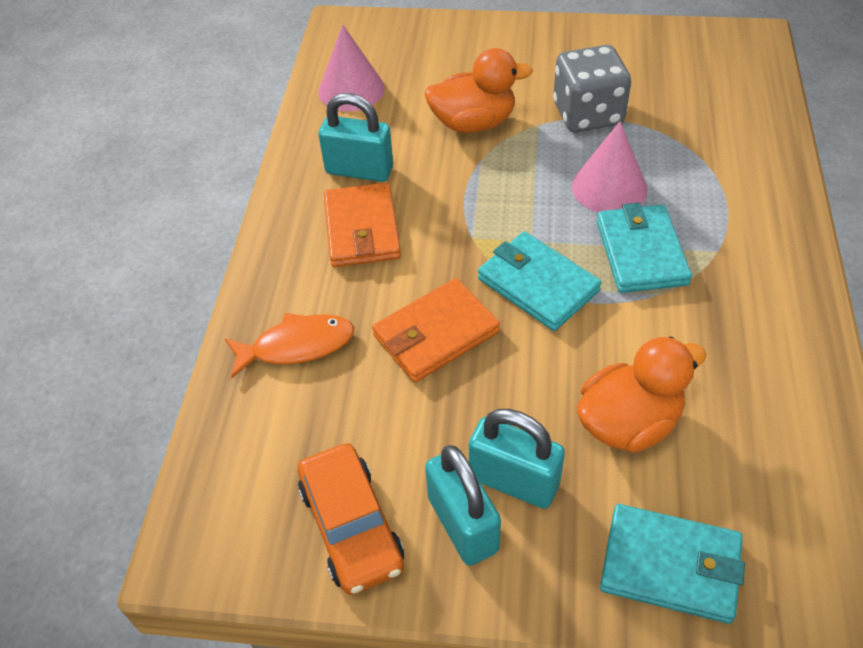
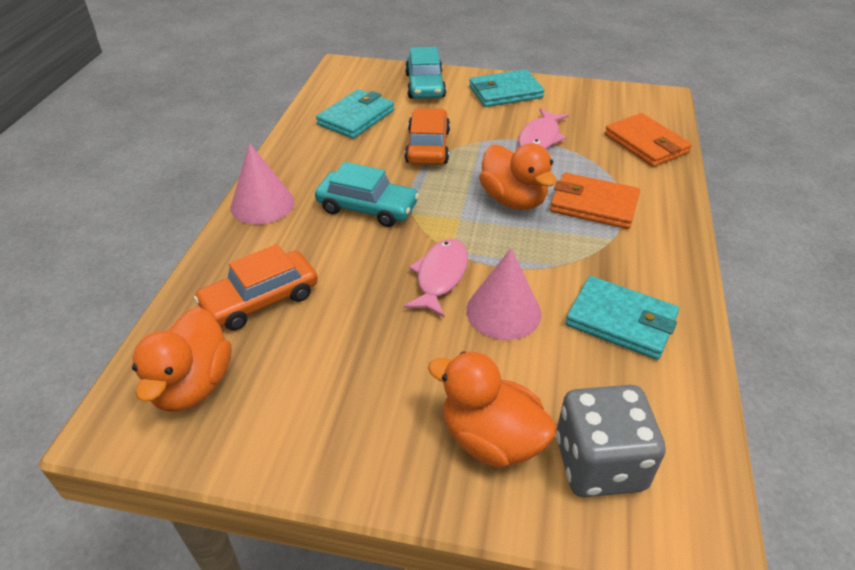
orange car: [298,443,404,595] = 1 -> [194,244,318,331] [405,108,450,165] = 2
orange duck: [424,48,533,133] [577,336,706,453] = 2 -> [132,307,231,412] [428,351,557,468] [479,143,557,210] = 3
orange fish: [225,313,354,379] = 1 -> none = 0
pink fish: none = 0 -> [403,239,468,317] [518,108,569,149] = 2
turquoise car: none = 0 -> [315,162,419,227] [405,47,446,99] = 2
turquoise padlock: [319,93,393,182] [425,445,501,566] [469,409,565,509] = 3 -> none = 0

